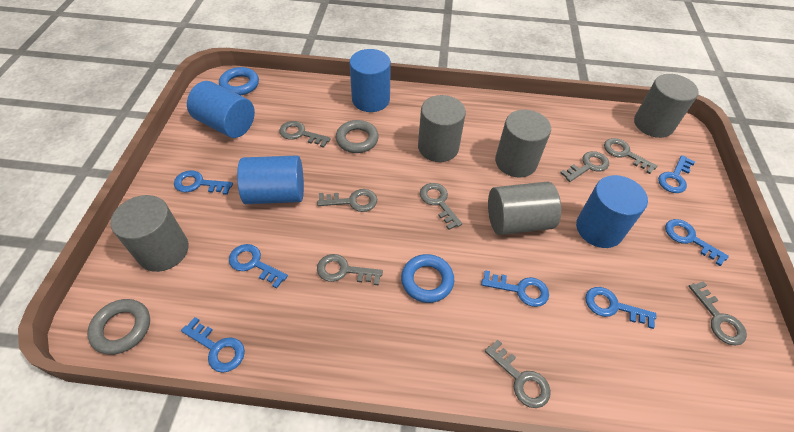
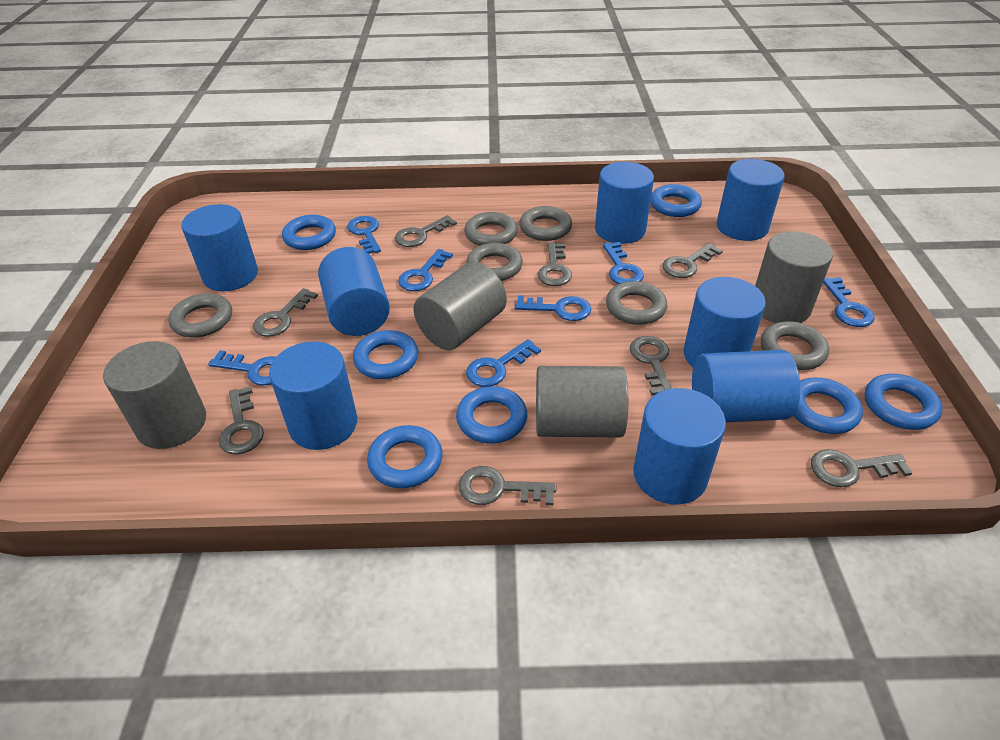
blue cylinder: [187,81,255,138] [237,155,304,204] [349,49,391,112] [576,175,648,248] = 4 -> [181,204,258,291] [269,341,357,450] [318,247,390,336] [595,162,654,244] [633,388,726,505] [684,277,766,367] [692,350,800,422] [717,159,785,241] = 8
blue ring: [219,67,259,96] [401,254,454,303] = 2 -> [282,215,336,250] [353,330,418,379] [367,425,443,488] [456,386,527,443] [651,184,702,217] [793,378,863,434] [865,374,942,430] = 7
grey cylinder: [110,195,189,272] [418,95,466,162] [488,182,561,235] [495,110,551,178] [634,74,699,138] = 5 -> [103,341,206,449] [413,262,507,350] [536,366,628,437] [755,231,833,323] = 4
grey ring: [87,299,150,355] [336,120,379,153] = 2 -> [168,293,232,338] [464,212,518,246] [466,243,523,281] [519,206,572,241] [606,281,668,325] [761,321,829,370] = 6

